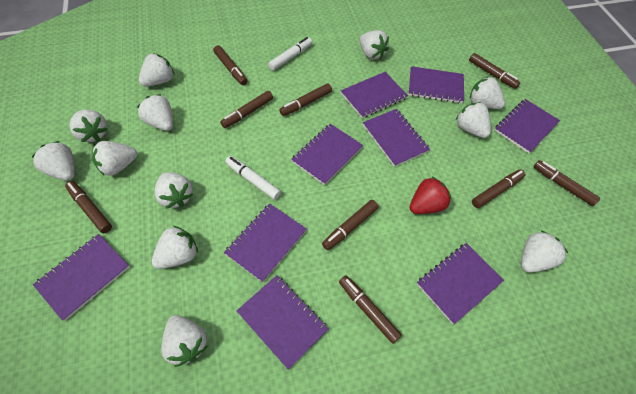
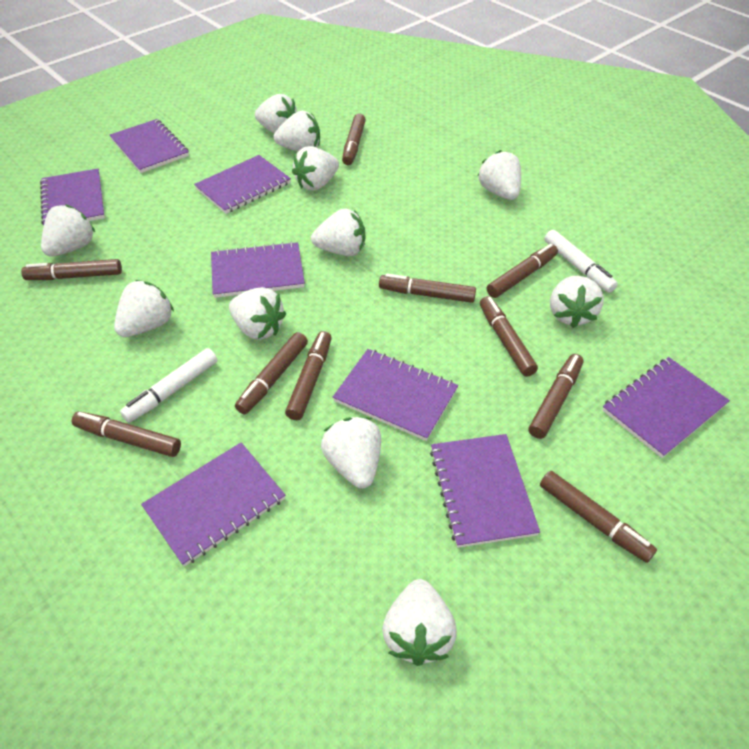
brown marker: [65,181,112,233] [213,45,247,85] [220,91,273,128] [279,83,332,116] [322,200,379,250] [339,275,402,344] [469,53,521,89] [472,170,525,208] [533,160,600,206] = 9 -> [21,259,122,280] [72,411,181,457] [235,332,308,414] [285,331,332,420] [342,114,366,165] [379,274,476,303] [480,296,538,377] [487,244,558,298] [529,354,583,439] [540,471,657,563] = 10
purple notebook: [33,234,129,321] [224,203,307,282] [237,275,329,370] [291,124,363,185] [341,72,408,118] [363,109,430,167] [408,66,464,103] [417,243,504,324] [494,99,560,153] = 9 -> [40,169,105,226] [110,119,189,173] [141,442,285,566] [194,155,291,214] [211,242,305,298] [333,349,458,441] [430,434,540,548] [602,357,730,458] = 8
red strawberry: [410,176,451,214] = 1 -> none = 0
white strawberry: [31,141,75,181] [69,109,108,142] [92,141,137,176] [137,94,173,131] [139,53,174,86] [152,226,198,269] [155,172,193,209] [161,315,208,367] [360,30,389,60] [456,102,491,138] [470,76,505,109] [521,231,568,273] = 12 -> [41,205,95,257] [114,280,174,337] [229,287,286,340] [255,94,297,133] [274,111,320,151] [292,146,339,191] [311,209,365,256] [321,417,381,488] [382,579,457,666] [478,150,521,200] [550,276,604,328] = 11

